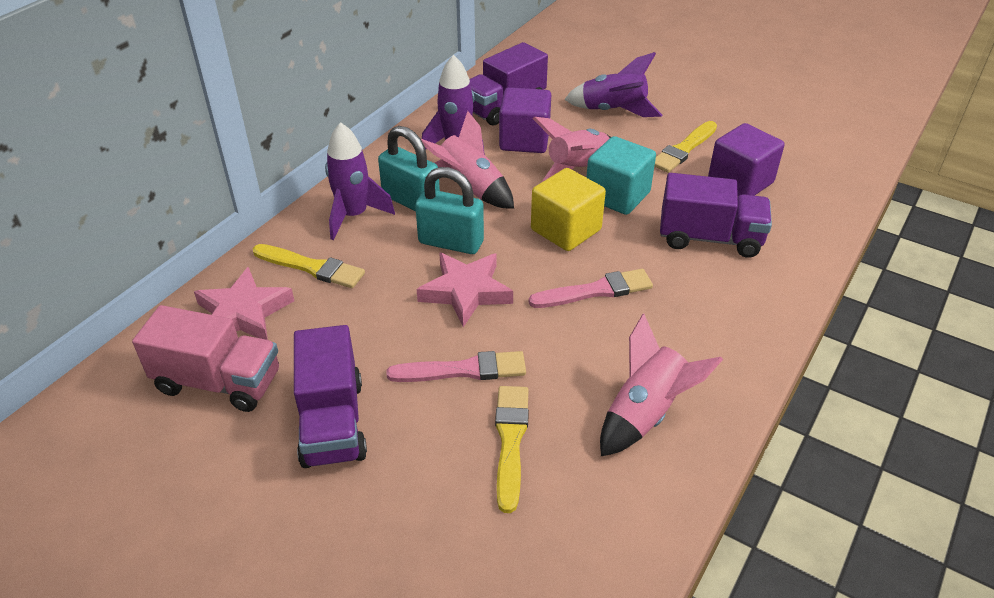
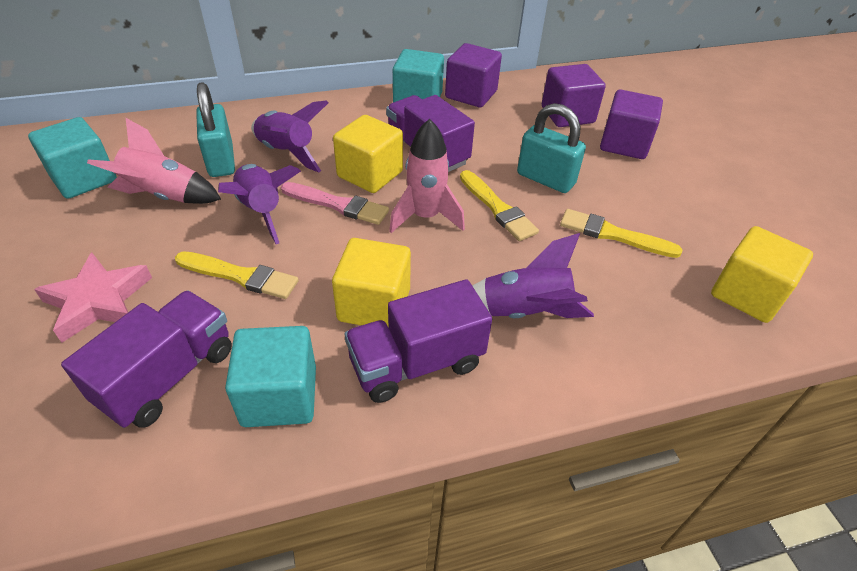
pink brush: [386,351,526,382] [529,269,653,308] = 2 -> [281,182,389,225] = 1
pink rocket: [420,111,514,209] [533,117,611,183] [600,313,723,456] = 3 -> [87,118,221,204] [389,119,465,233] = 2
pink star: [194,267,294,340] [417,252,513,327] = 2 -> [34,252,152,343] = 1
pink truck: [132,305,279,412] = 1 -> none = 0
purple cube: [499,87,551,153] [708,123,784,196] = 2 -> [445,43,502,107] [542,64,606,127] [600,90,663,159] = 3
turquoise cube: [586,136,656,215] = 1 -> [28,117,117,199] [225,326,316,427] [393,49,444,102] = 3
yellow cube: [531,168,606,251] = 1 -> [332,238,411,326] [333,115,403,193] [711,226,813,323] = 3

